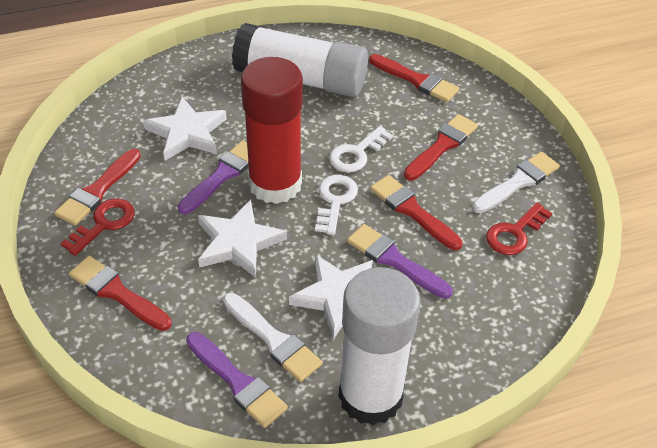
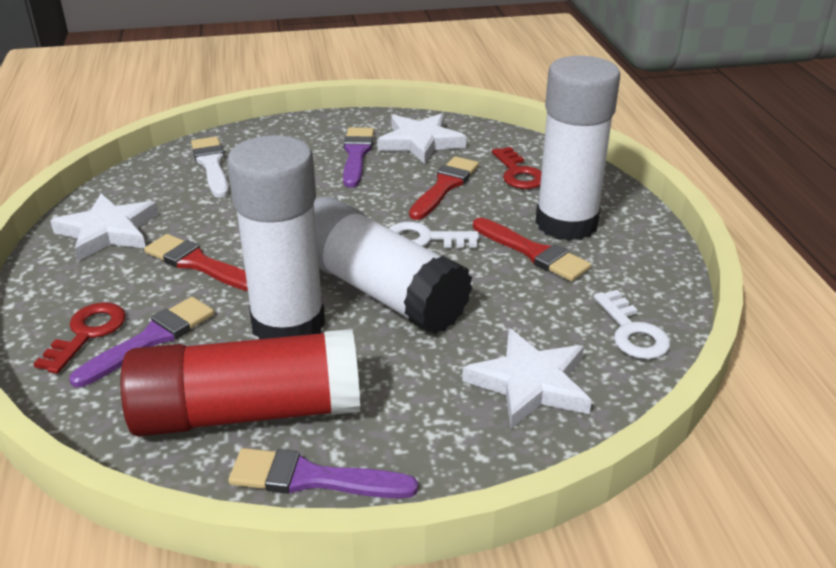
red brush: [54,149,141,226] [69,256,172,331] [369,54,459,102] [370,175,463,250] [404,114,478,180] = 5 -> [144,234,248,291] [409,156,479,220] [473,218,591,281] = 3
white brush: [223,293,323,382] [472,152,560,213] = 2 -> [191,137,229,198] = 1
white glue stick: [232,23,368,97] [338,267,420,425] = 2 -> [227,135,325,339] [314,196,472,334] [535,56,620,241] = 3

